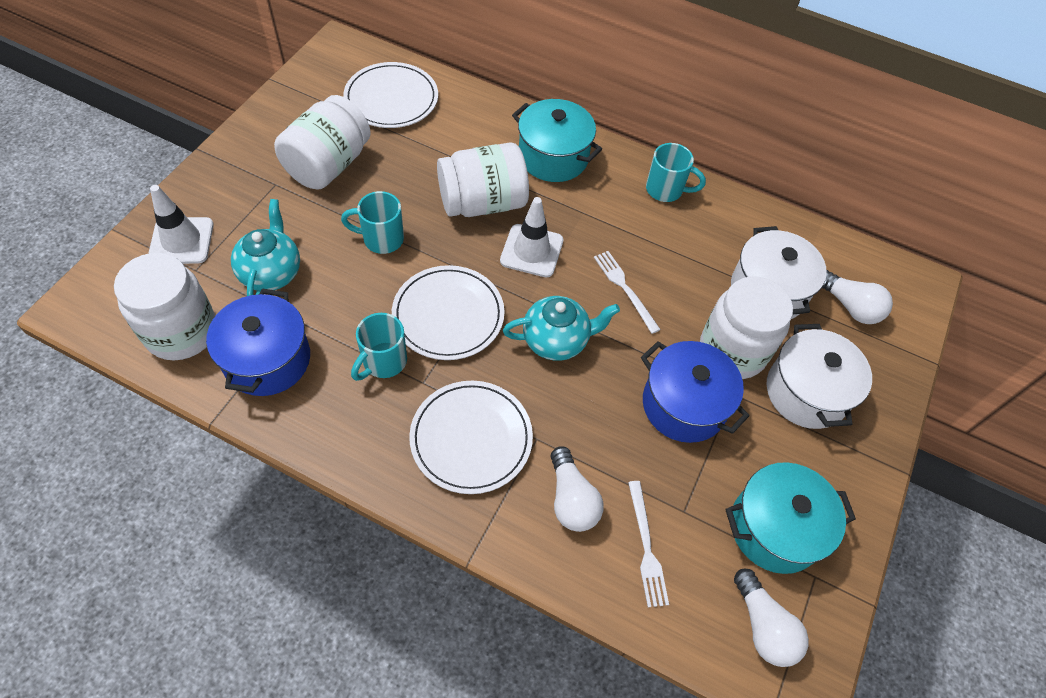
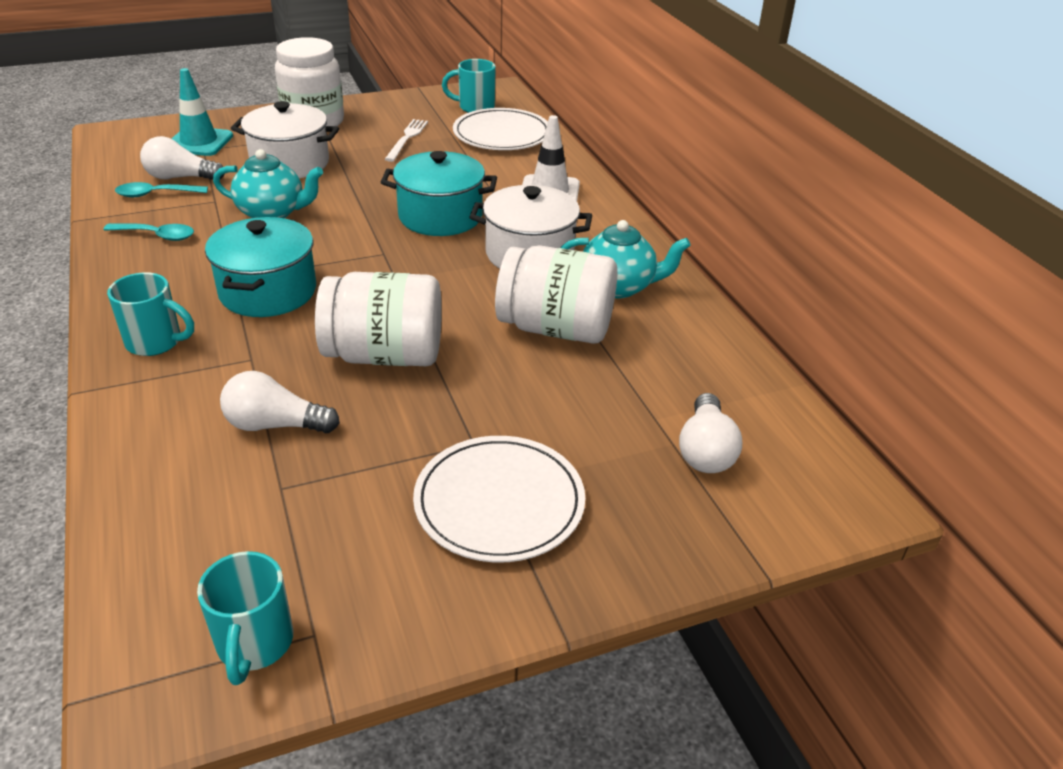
blue pot: [206,289,310,396] [641,341,750,443] = 2 -> none = 0
turquoise spoon: none = 0 -> [103,223,194,241] [115,182,208,197] = 2
turquoise traffic cone: none = 0 -> [172,68,233,156] = 1
white fork: [594,251,661,334] [628,481,669,607] = 2 -> [385,119,428,162] = 1
white jar: [114,253,216,360] [274,95,371,190] [437,143,529,217] [700,276,793,379] = 4 -> [275,37,344,126] [315,272,442,366] [495,245,617,344] = 3
white plate: [343,62,438,128] [392,265,505,360] [409,381,533,494] = 3 -> [413,436,585,562] [453,108,548,150] = 2
white traffic cone: [148,185,214,264] [500,197,563,277] = 2 -> [522,115,580,201] = 1

